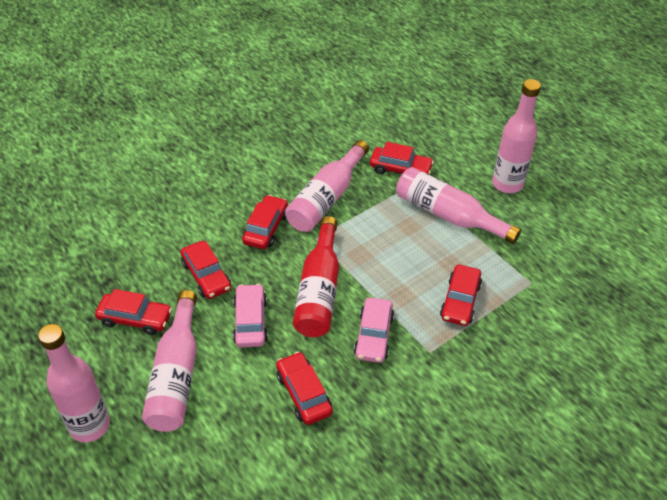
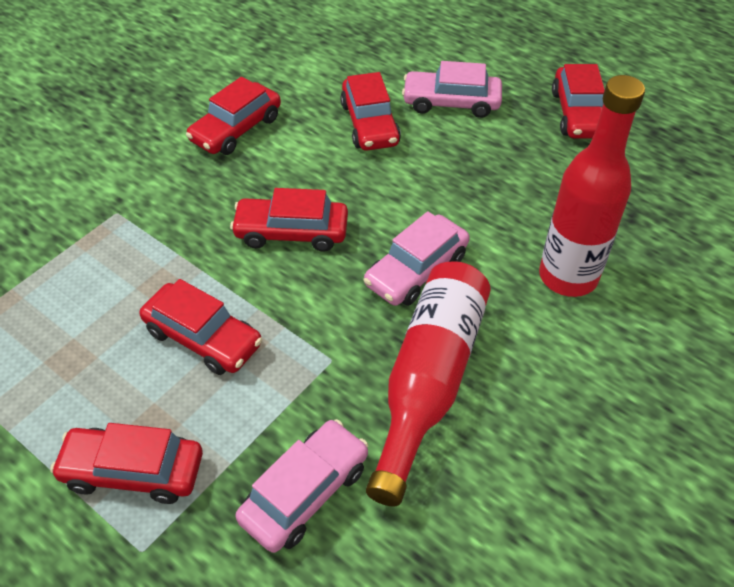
pink bottle: [38,324,110,443] [142,290,197,432] [285,140,369,232] [396,167,521,244] [492,79,541,193] = 5 -> none = 0
pink car: [233,284,268,348] [354,298,394,363] = 2 -> [235,419,368,553] [364,211,470,306] [402,61,502,118] = 3
red bottle: [293,216,339,337] = 1 -> [366,261,491,507] [539,75,645,297] = 2

